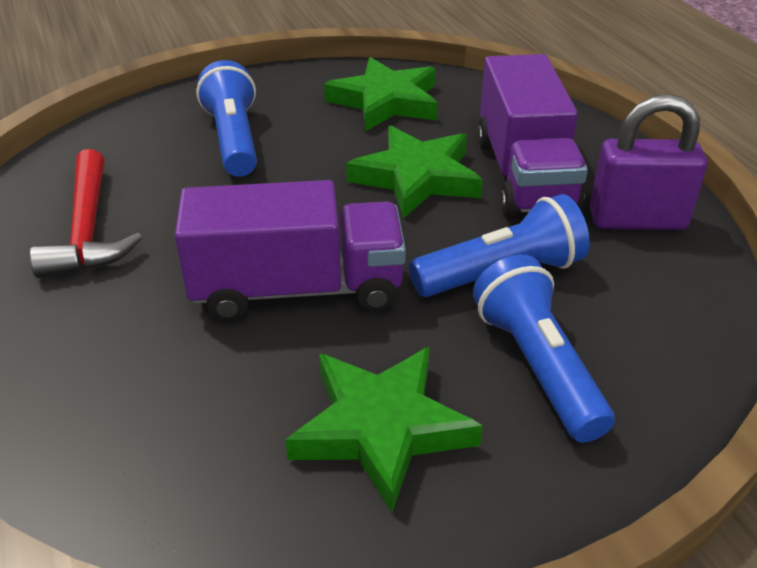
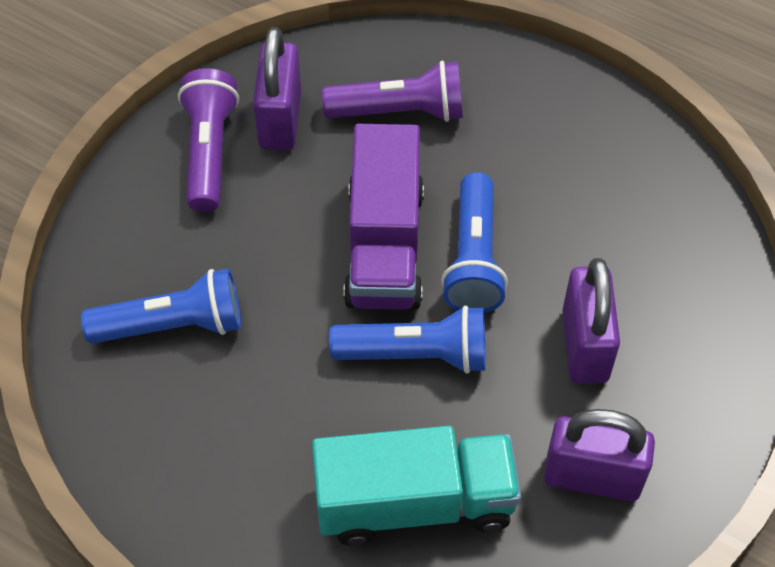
green star: [285,346,483,512] [324,57,438,131] [346,126,483,218] = 3 -> none = 0
purple flashlight: none = 0 -> [178,68,239,212] [322,61,463,122] = 2
purple padlock: [590,94,707,230] = 1 -> [253,27,301,150] [544,409,655,501] [562,258,620,384] = 3
purple truck: [175,180,406,321] [477,54,588,216] = 2 -> [343,124,424,309] = 1
red hammer: [30,149,142,278] = 1 -> none = 0
turquoise truck: none = 0 -> [312,426,521,546] = 1

